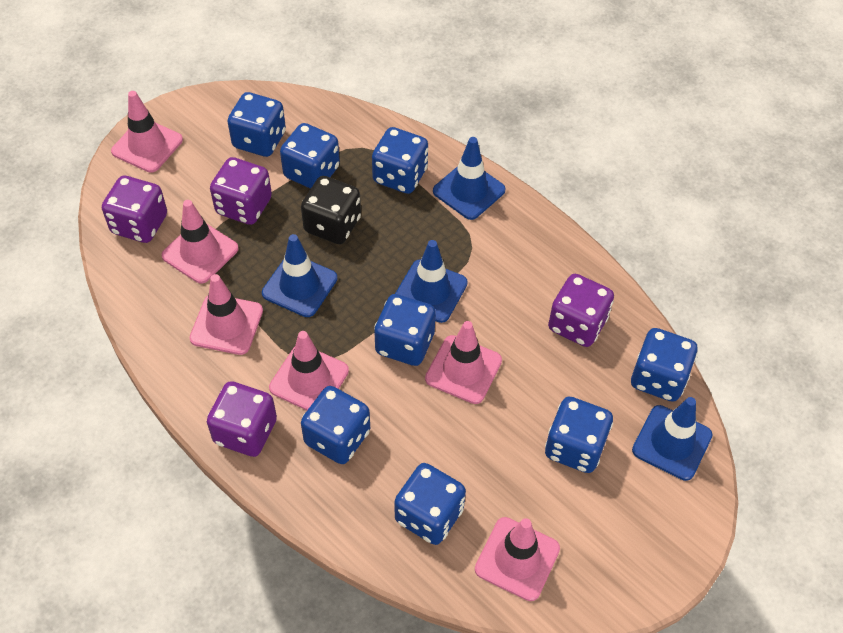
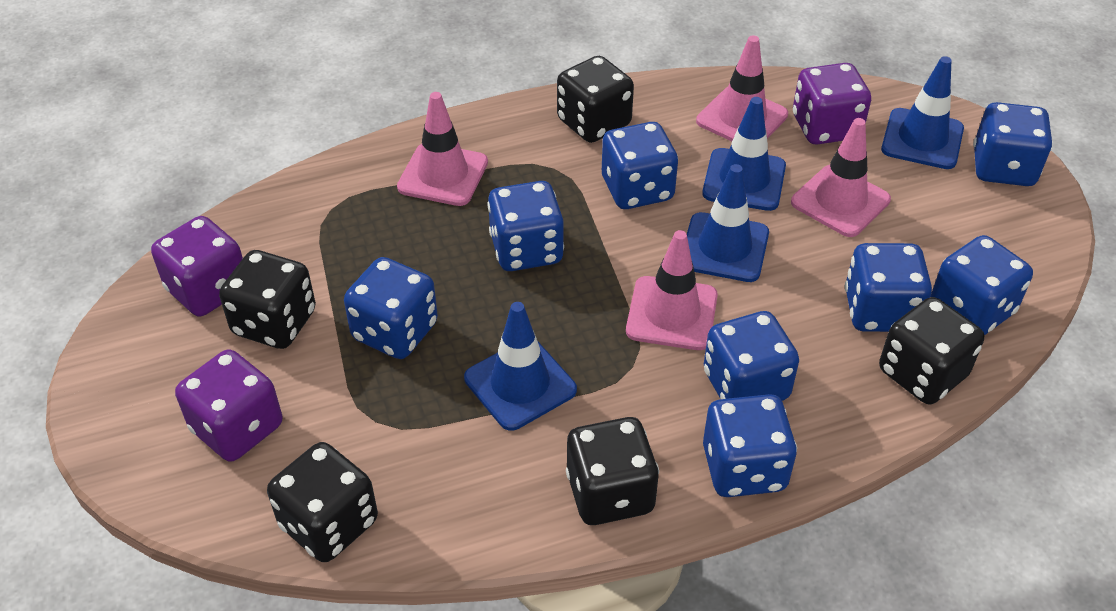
black dice: [301,176,361,244] = 1 -> [219,250,316,349] [267,442,378,562] [557,56,634,143] [566,417,659,525] [879,297,984,404] = 5
pink traffic cone: [111,91,183,173] [162,200,238,283] [190,274,263,355] [269,331,349,410] [425,321,502,404] [475,517,560,601] = 6 -> [397,92,488,206] [626,230,718,350] [696,35,788,141] [791,118,891,237] = 4
purple dice: [102,176,167,243] [207,381,277,457] [210,157,272,225] [548,274,614,347] = 4 -> [151,216,243,316] [175,349,282,462] [793,63,871,145] = 3

